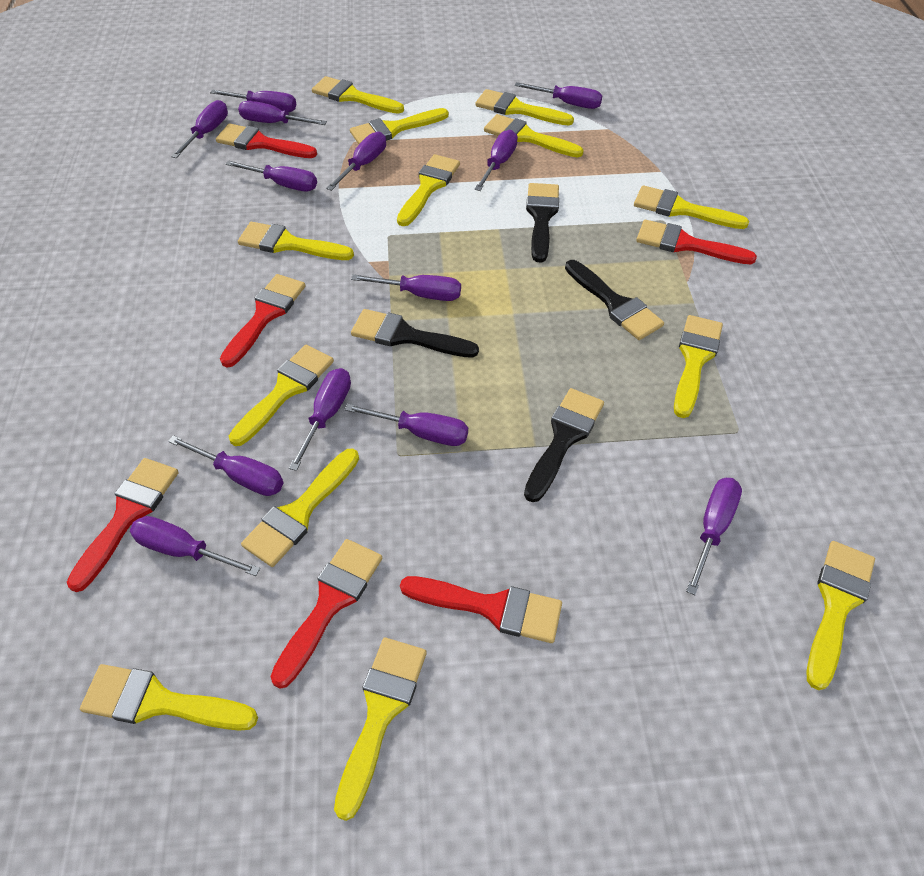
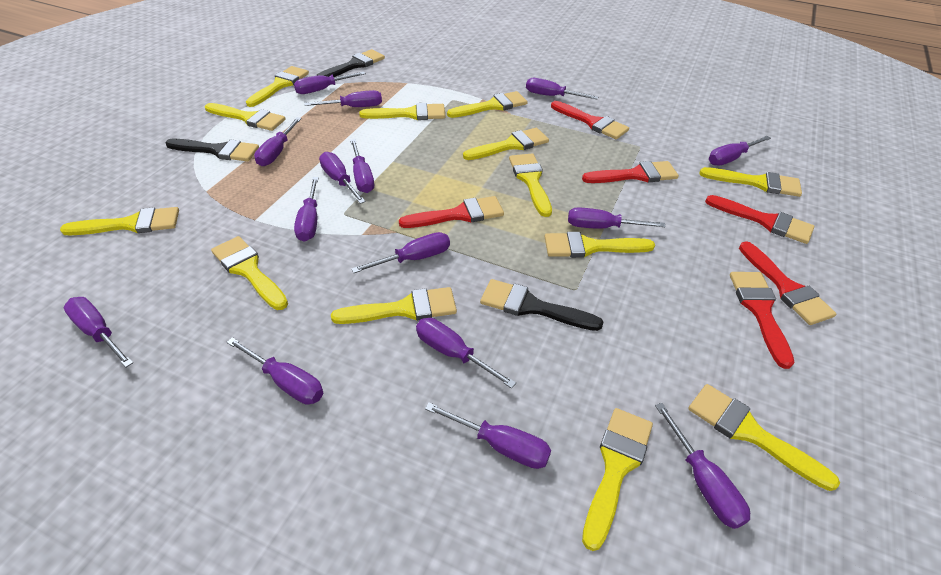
black brush: [351,309,479,358] [524,388,604,502] [526,183,559,263] [565,260,664,340] = 4 -> [165,139,259,161] [316,49,385,77] [480,279,603,331] = 3
purple screwdriver: [130,516,260,576] [168,435,284,496] [171,100,228,158] [210,89,296,112] [225,160,317,191] [238,101,327,125] [289,368,351,471] [326,132,386,191] [345,404,468,446] [351,274,461,301] [474,130,518,191] [515,82,602,109] [686,478,742,595] = 13 -> [64,297,133,367] [227,337,324,404] [254,117,302,166] [294,72,366,94] [294,177,319,242] [304,90,382,107] [319,152,366,204] [350,139,374,193] [351,232,450,273] [416,318,516,389] [425,402,551,469] [526,78,598,99] [568,207,665,229] [655,403,750,529] [709,136,771,166] = 15

